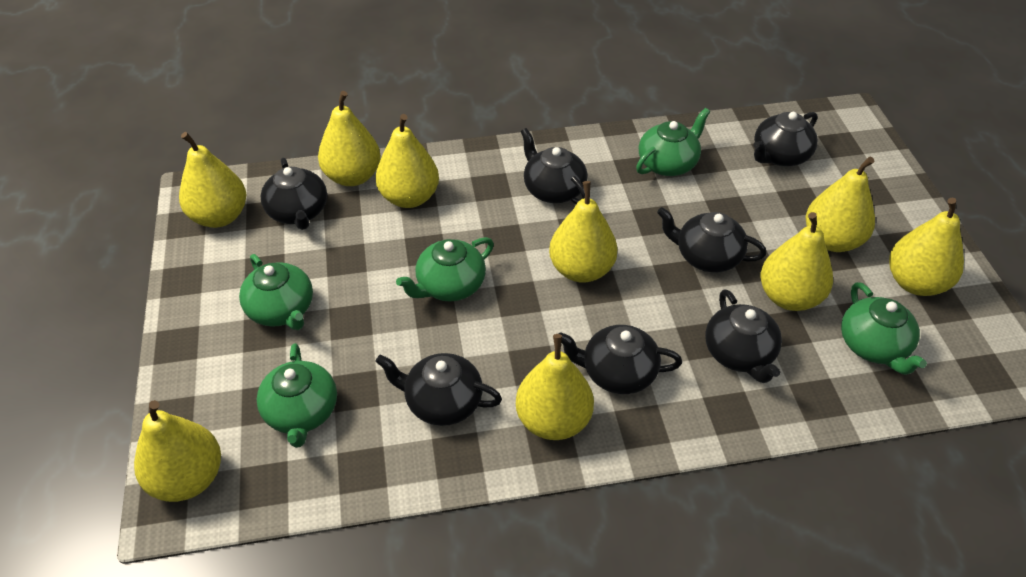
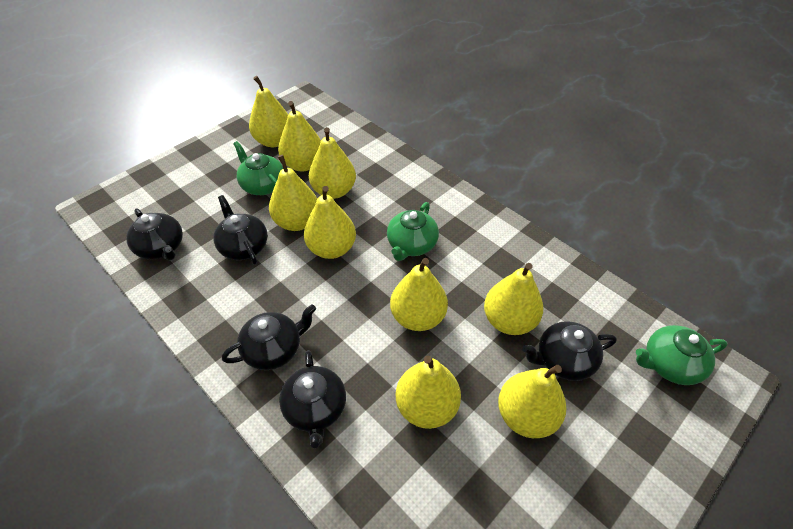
black teapot: [261,158,327,230] [376,353,502,426] [521,128,588,204] [559,325,682,394] [657,207,766,273] [705,289,782,383] [753,112,818,166] = 7 -> [126,208,183,260] [213,195,268,264] [222,304,316,370] [279,350,346,448] [522,321,617,381] = 5
green teapot: [239,254,313,330] [257,343,337,448] [396,237,494,301] [636,108,710,176] [841,282,927,375] = 5 -> [233,141,283,195] [387,202,439,261] [636,325,727,385] = 3

